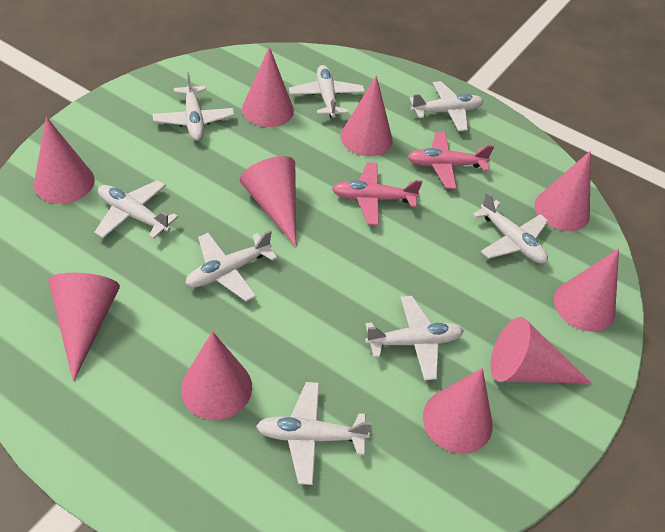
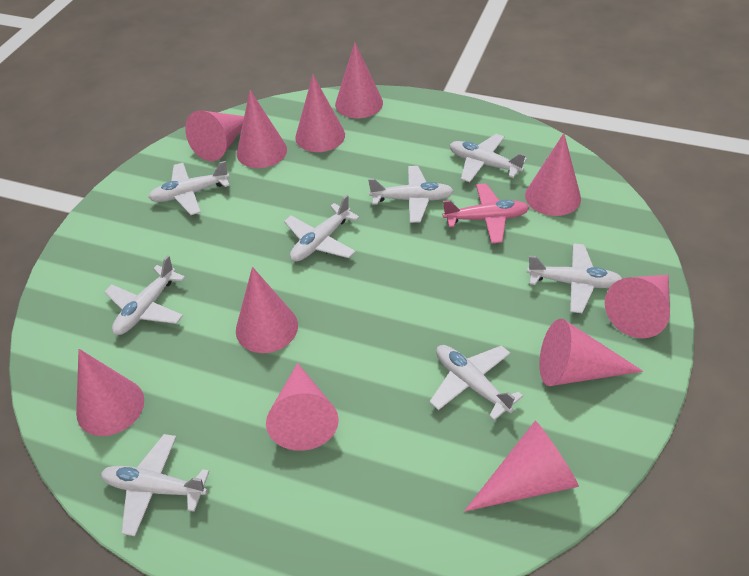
pink cone: [34,117,95,204] [48,273,120,381] [181,331,252,420] [240,156,296,247] [242,46,294,127] [340,76,393,156] [423,368,493,454] [490,317,591,383] [535,151,591,231] [554,249,619,332] = 10 -> [76,349,144,436] [185,110,244,161] [236,267,298,353] [237,90,287,168] [266,363,339,451] [295,75,345,152] [335,43,383,118] [464,421,579,511] [525,133,581,216] [539,319,643,386] [605,275,670,338] = 11
pink plane: [332,162,422,225] [408,131,494,189] = 2 -> [443,183,529,244] = 1

